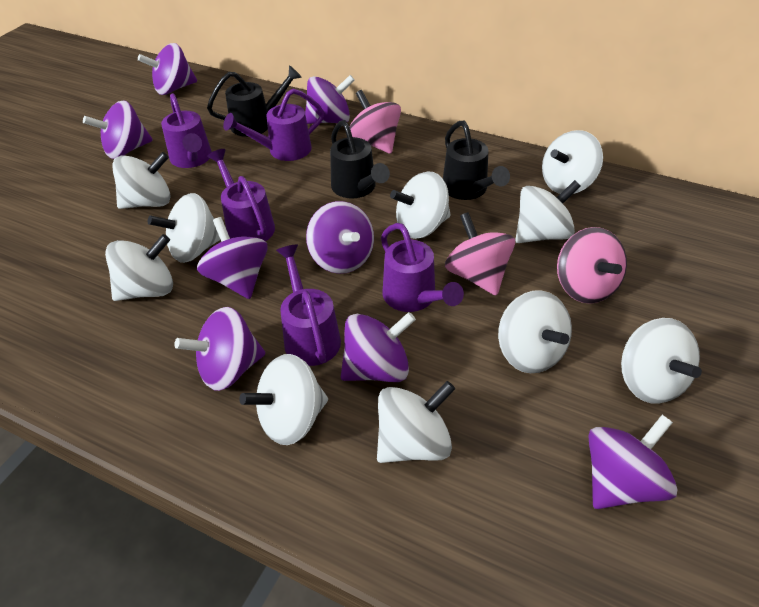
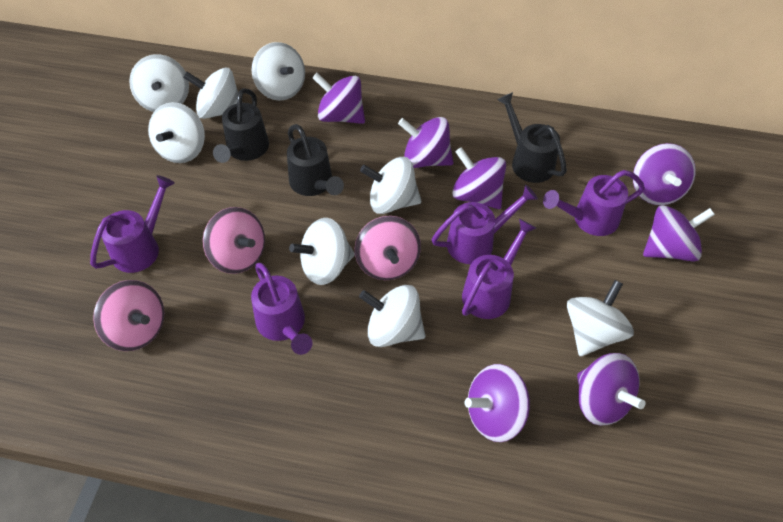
purple spinning top: [83,100,152,159] [138,43,197,95] [174,307,265,391] [197,217,268,299] [305,75,355,124] [306,201,374,274] [341,312,416,382] [588,415,677,509] = 8 -> [312,73,365,124] [398,117,454,168] [452,147,506,209] [464,364,530,442] [577,353,646,426] [633,143,696,205] [643,205,715,262] = 7
white spinning top: [105,234,173,301] [112,152,171,209] [148,193,221,263] [239,354,328,445] [377,381,455,463] [390,172,451,239] [498,290,572,373] [515,180,581,243] [542,130,603,194] [621,318,702,404] = 10 -> [129,54,189,112] [148,103,205,163] [183,67,238,119] [252,42,305,101] [289,218,355,285] [359,285,425,347] [360,157,421,214] [567,280,634,356] = 8

